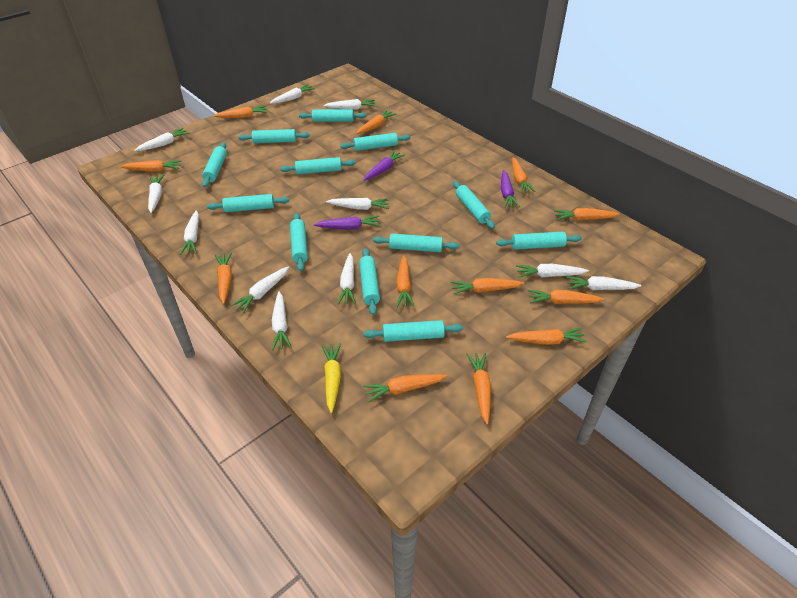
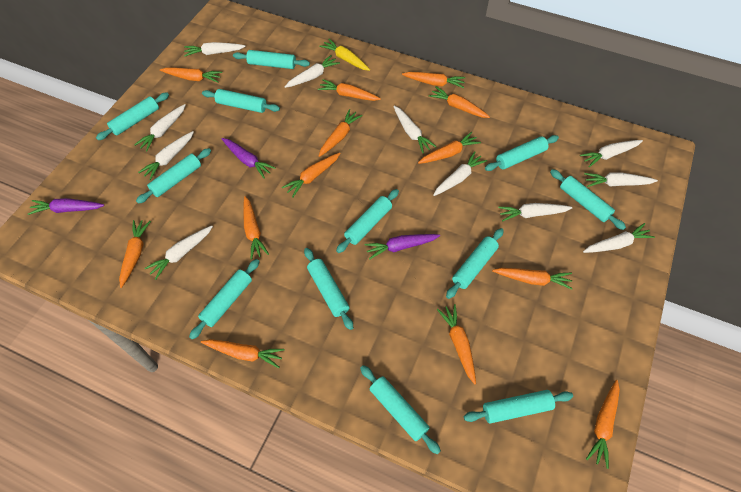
orange carrot: [120,160,182,172] [214,106,268,118] [215,252,232,304] [356,110,397,134] [363,374,447,402] [396,255,415,307] [451,278,525,294] [467,353,491,425] [506,328,587,345] [512,157,536,193] [528,290,605,304] [554,208,620,220] = 12 -> [119,220,151,288] [160,68,222,83] [201,339,285,368] [243,196,269,259] [282,153,341,197] [318,79,381,101] [319,109,363,157] [402,72,465,88] [418,132,481,164] [429,87,490,118] [437,304,476,384] [492,268,573,290] [586,380,620,469] = 13

